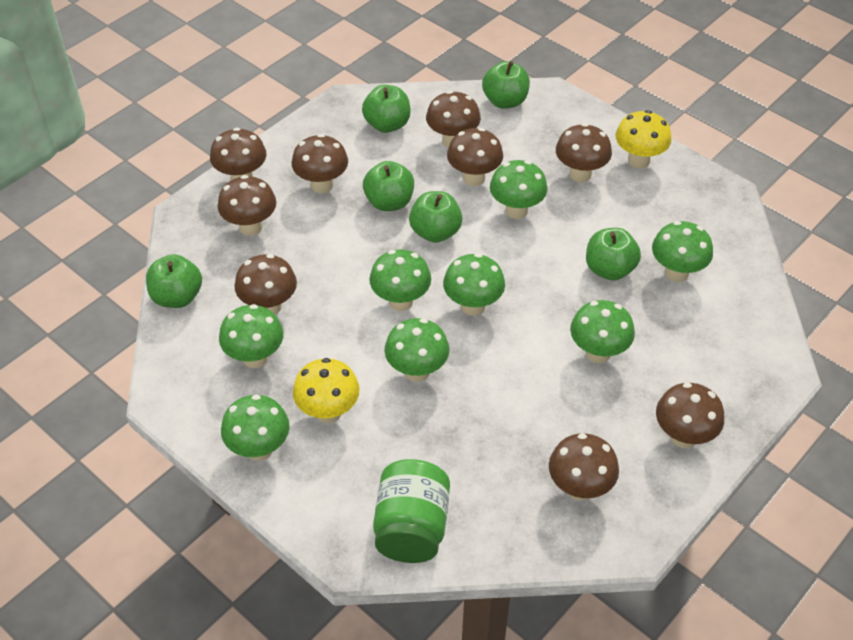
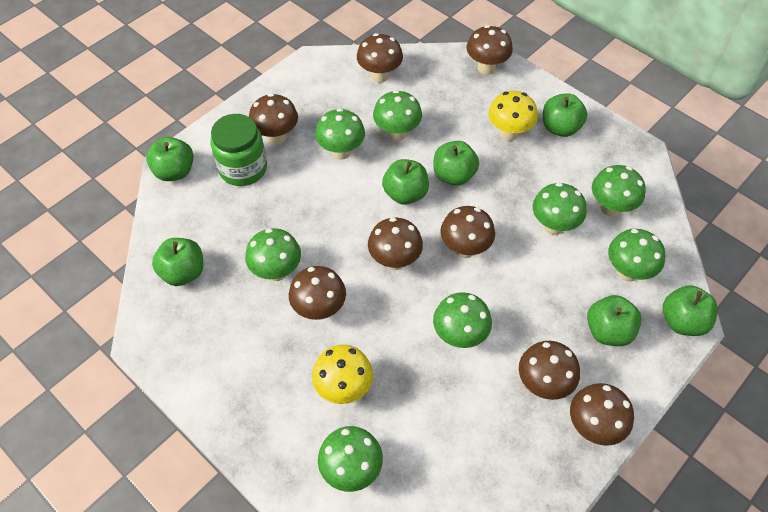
brown mushroom: [210,128,266,180] [218,175,276,236] [234,254,297,314] [292,134,348,193] [426,91,481,148] [447,128,503,186] [549,433,619,500] [556,123,612,182] [656,382,724,448] = 9 -> [249,93,298,144] [289,266,346,320] [357,33,403,83] [368,217,423,270] [440,206,495,258] [466,25,513,74] [519,341,580,400] [570,383,634,446] = 8
green apple: [146,254,202,308] [362,85,411,133] [363,161,414,211] [409,191,462,243] [482,61,530,109] [586,228,641,280] = 6 -> [146,137,193,181] [152,238,203,286] [382,159,429,205] [434,141,479,186] [543,93,587,137] [587,295,642,346] [663,285,718,336] = 7

